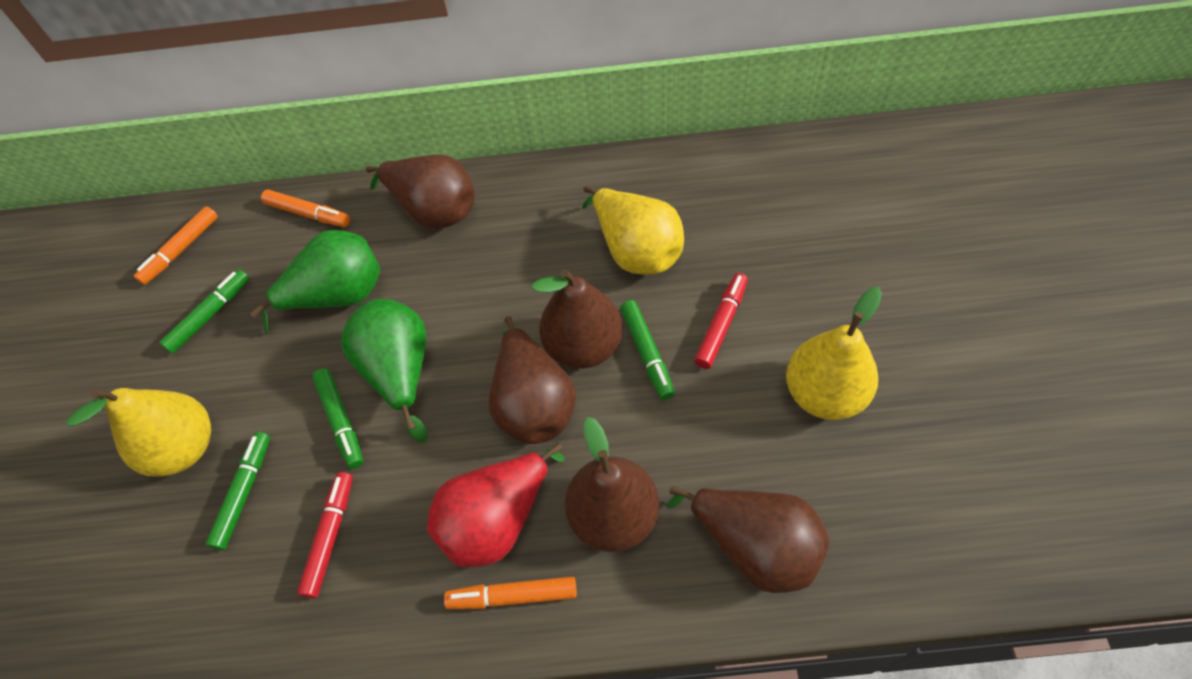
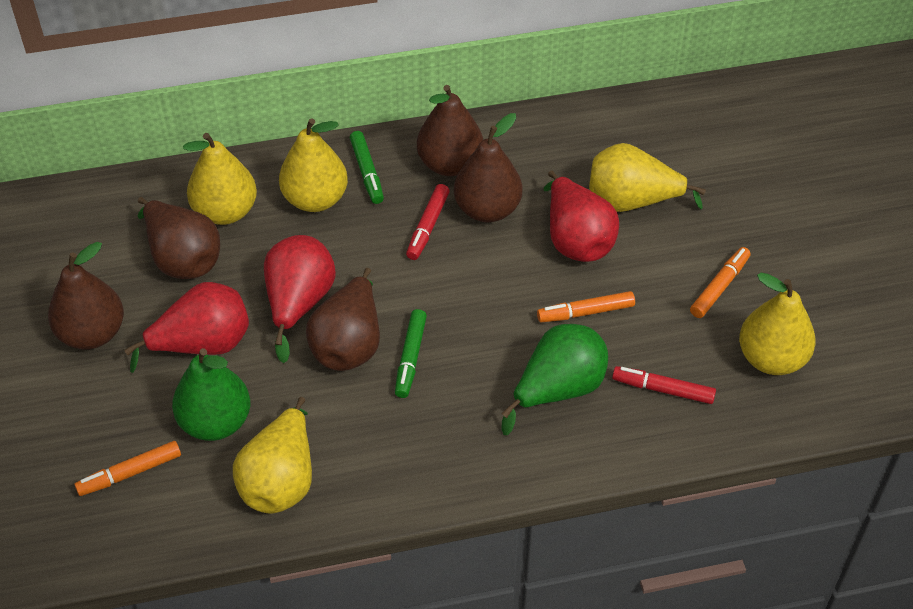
green marker: [159,270,249,354] [205,432,270,550] [312,368,364,469] [620,300,675,400] = 4 -> [350,131,384,204] [395,309,427,398] = 2
red pear: [427,443,565,567] = 1 -> [124,282,249,373] [264,235,336,363] [544,171,619,262] = 3
yellow pear: [66,388,211,477] [582,185,684,275] [786,287,882,420] = 3 -> [183,133,257,225] [233,397,312,513] [279,118,348,212] [589,143,706,212] [739,273,816,375] = 5

